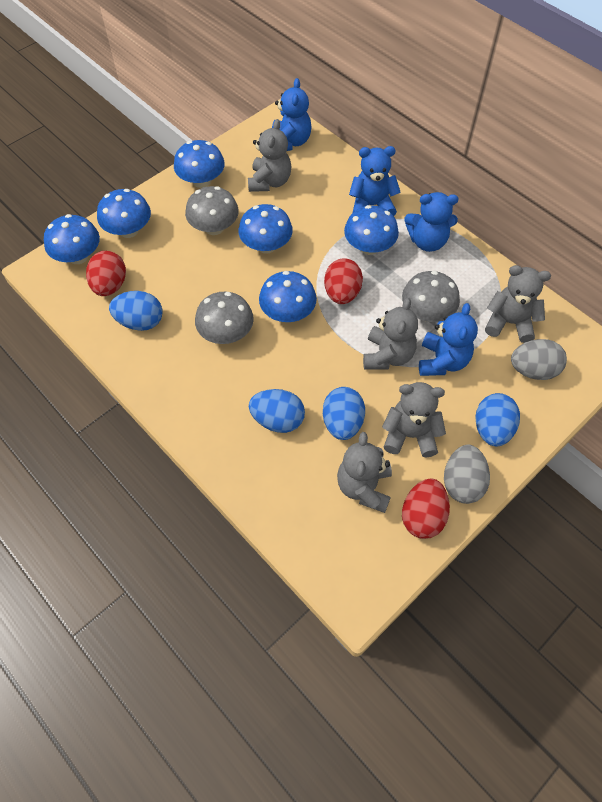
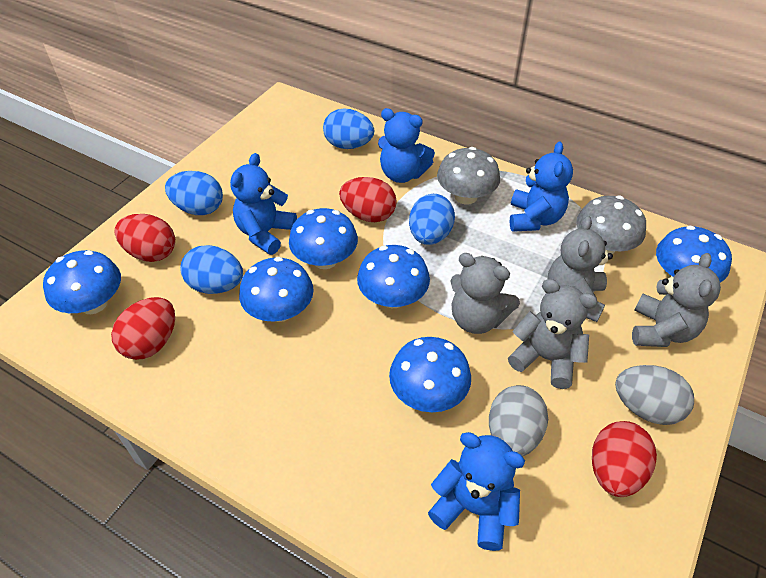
grey mushroom: [185,186,239,235] [195,292,254,344] [402,271,460,322] = 3 -> [437,147,500,205] [576,196,646,254] = 2
grey teddy bear: [248,119,292,192] [337,432,392,513] [363,298,418,369] [382,382,446,458] [485,265,551,343] = 5 -> [450,253,520,334] [508,279,598,389] [548,216,613,322] [632,253,721,347] = 4
red egg: [86,251,126,296] [324,258,363,304] [402,478,450,539] = 3 -> [111,297,175,360] [114,214,175,262] [339,177,397,222] [592,421,657,497] = 4

